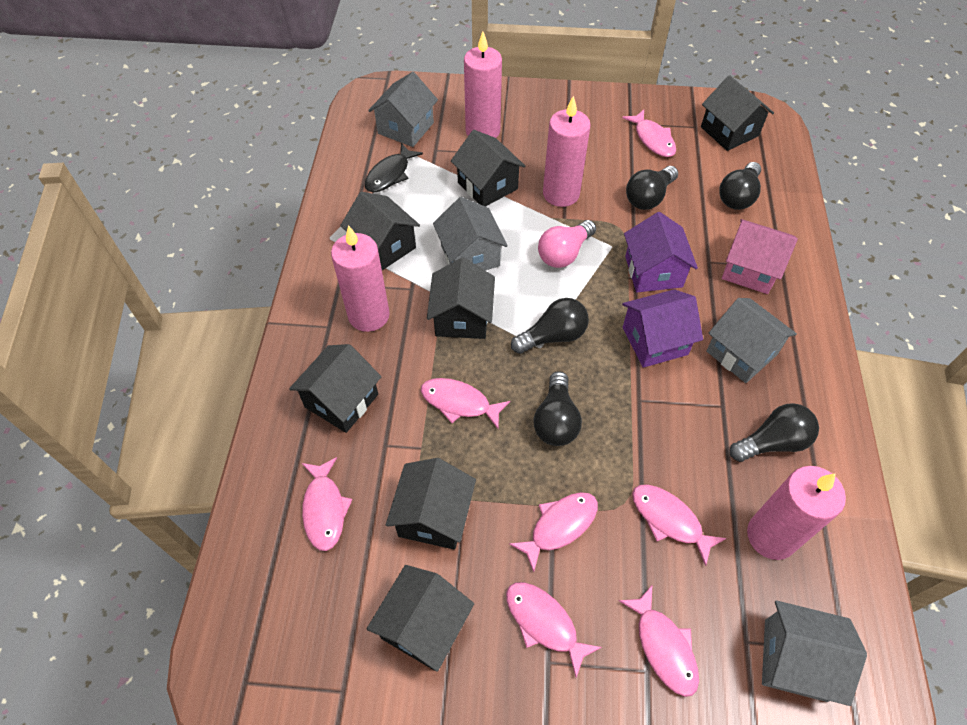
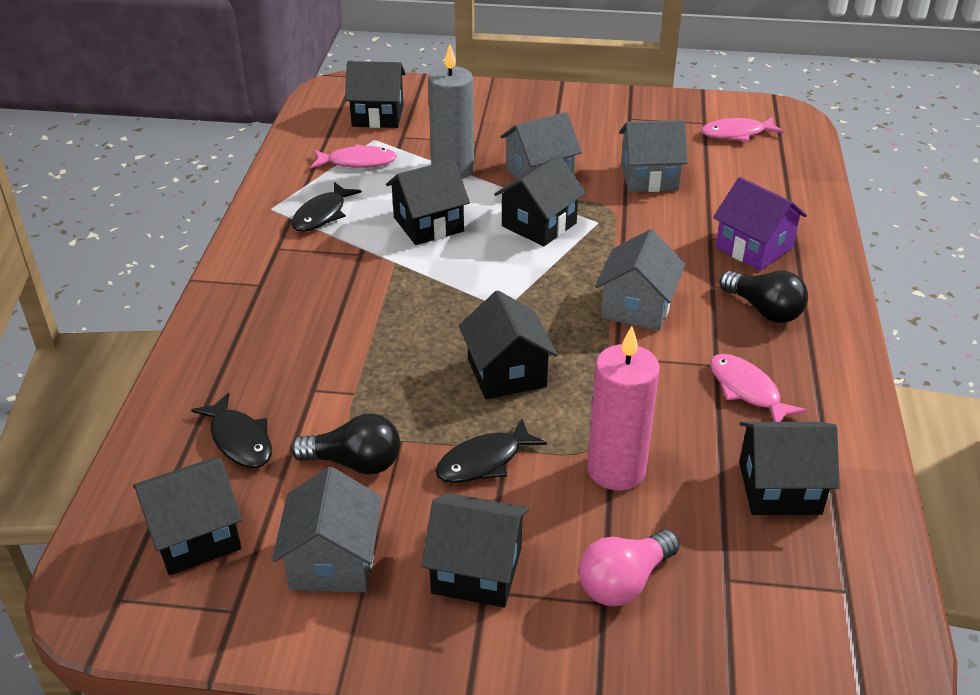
black fish: [364,143,423,192] = 1 -> [191,393,272,468] [291,182,362,232] [435,418,547,483] = 3
black light bulb: [511,298,589,354] [534,371,582,446] [626,166,678,210] [719,162,761,210] [730,403,819,462] = 5 -> [291,414,400,475] [719,271,808,323] = 2
grey candle: none = 0 -> [428,44,474,179] = 1
pink candle: [331,225,390,332] [464,32,502,138] [543,95,591,207] [747,466,846,560] = 4 -> [587,326,660,491] = 1
pink fish: [302,457,353,551] [421,378,510,430] [506,582,602,678] [509,492,598,572] [619,586,699,697] [622,110,676,157] [632,484,727,566] = 7 -> [311,144,397,168] [701,117,784,142] [710,354,806,422] = 3
pink house: [722,219,798,294] = 1 -> none = 0
purple house: [622,289,703,368] [624,212,698,292] = 2 -> [713,177,807,271] = 1

